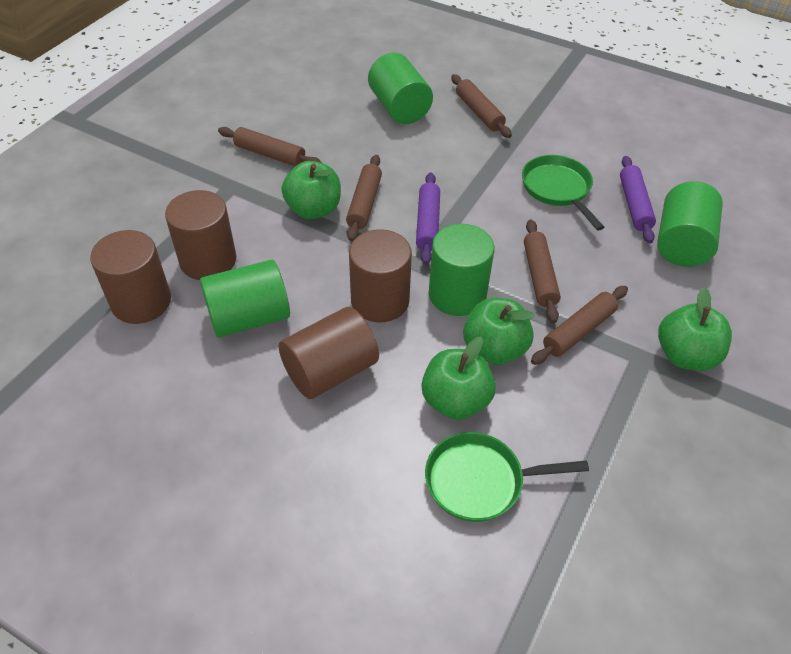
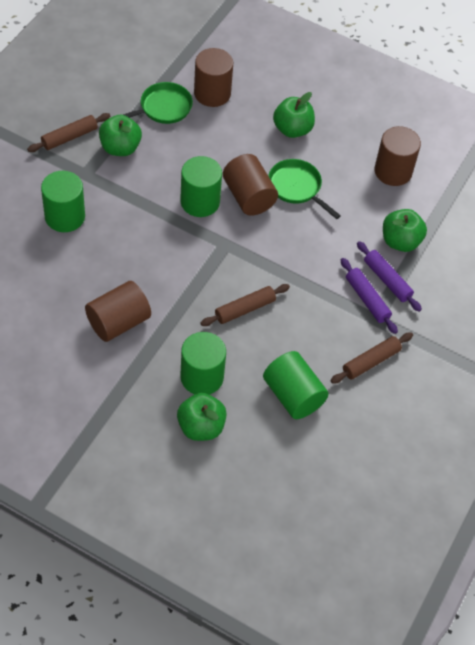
brown rolling pin: [218,127,322,167] [346,155,382,241] [451,74,512,138] [524,219,561,323] [531,286,628,365] = 5 -> [27,113,110,152] [200,284,290,326] [331,332,413,384] = 3

